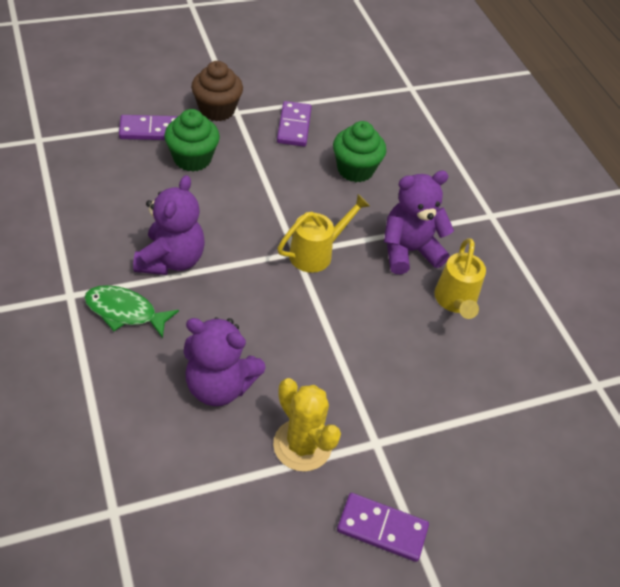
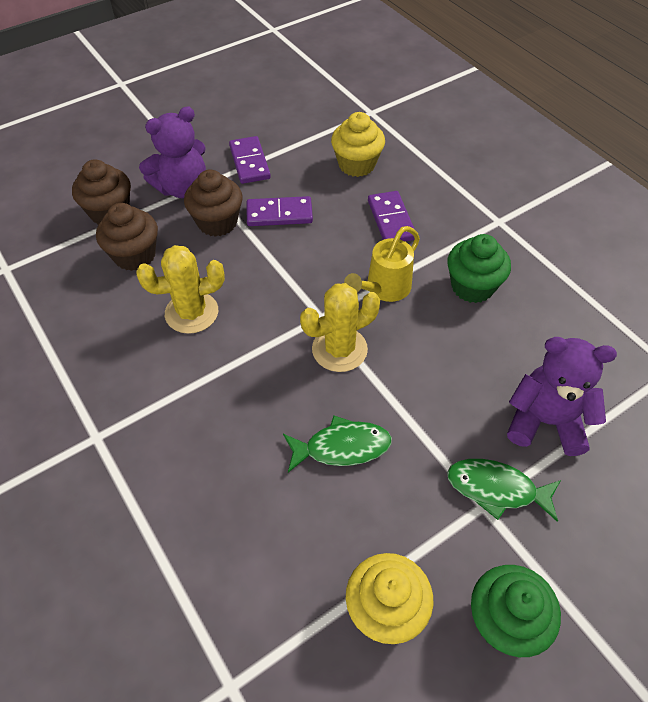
brown cupcake: [191,61,243,121] = 1 -> [72,159,131,225] [96,203,158,271] [184,169,243,237] = 3
green fish: [84,285,179,338] = 1 -> [283,416,392,473] [447,459,561,522] = 2
purple teddy bear: [133,175,205,275] [184,317,266,406] [384,171,454,274] = 3 -> [139,106,206,198] [507,337,617,456] = 2
yellow cactus: [273,378,341,471] = 1 -> [136,245,225,334] [300,283,380,372] = 2
yellow cupcake: none = 0 -> [331,112,385,177] [346,553,433,644] = 2
yellow watering can: [277,194,370,273] [434,238,486,319] = 2 -> [344,226,420,302] = 1

